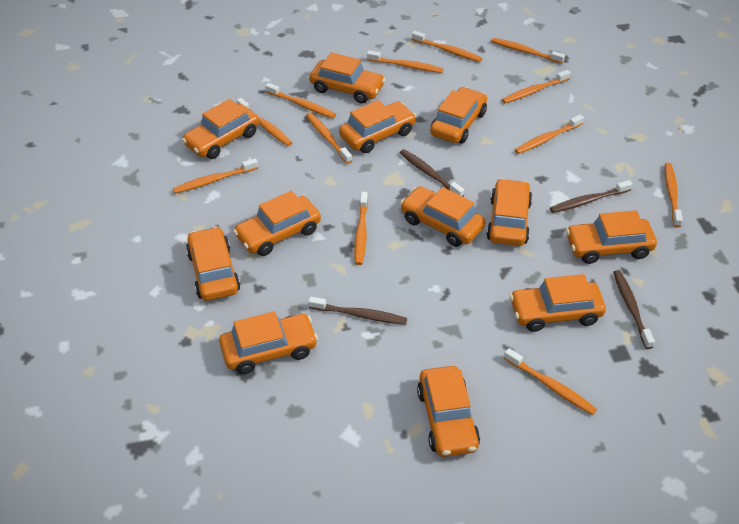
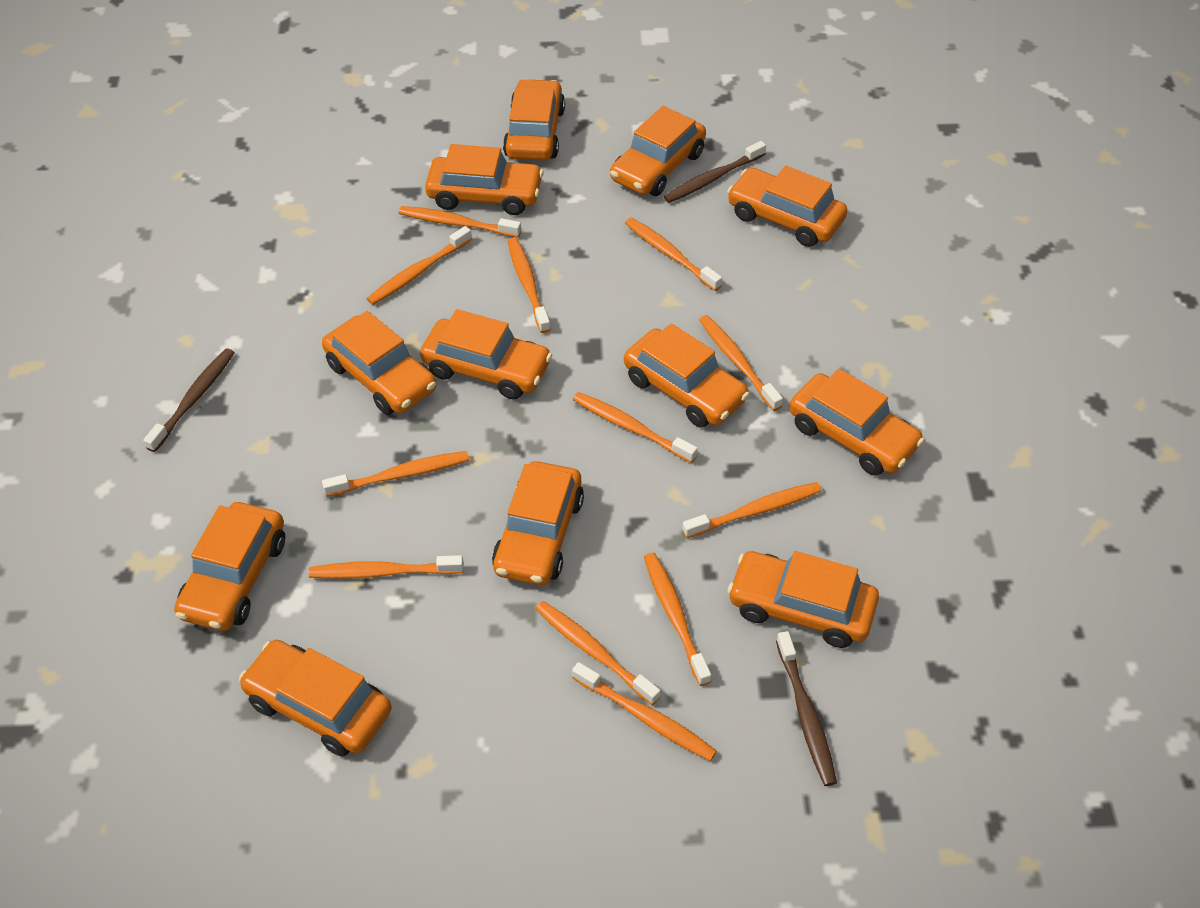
brown toothbrush: [308,297,407,325] [400,149,464,197] [550,180,633,213] [613,270,655,349] = 4 -> [143,348,235,452] [664,141,766,203] [776,631,837,786] = 3

